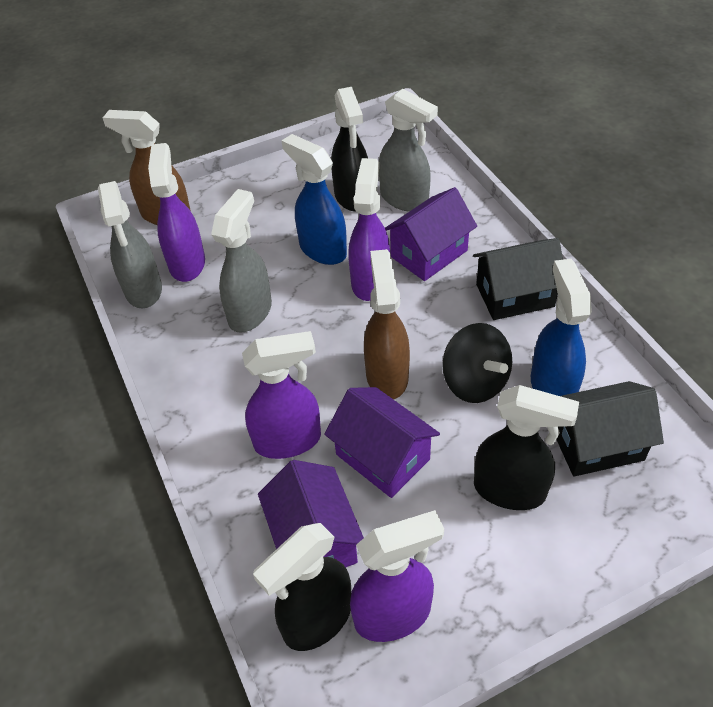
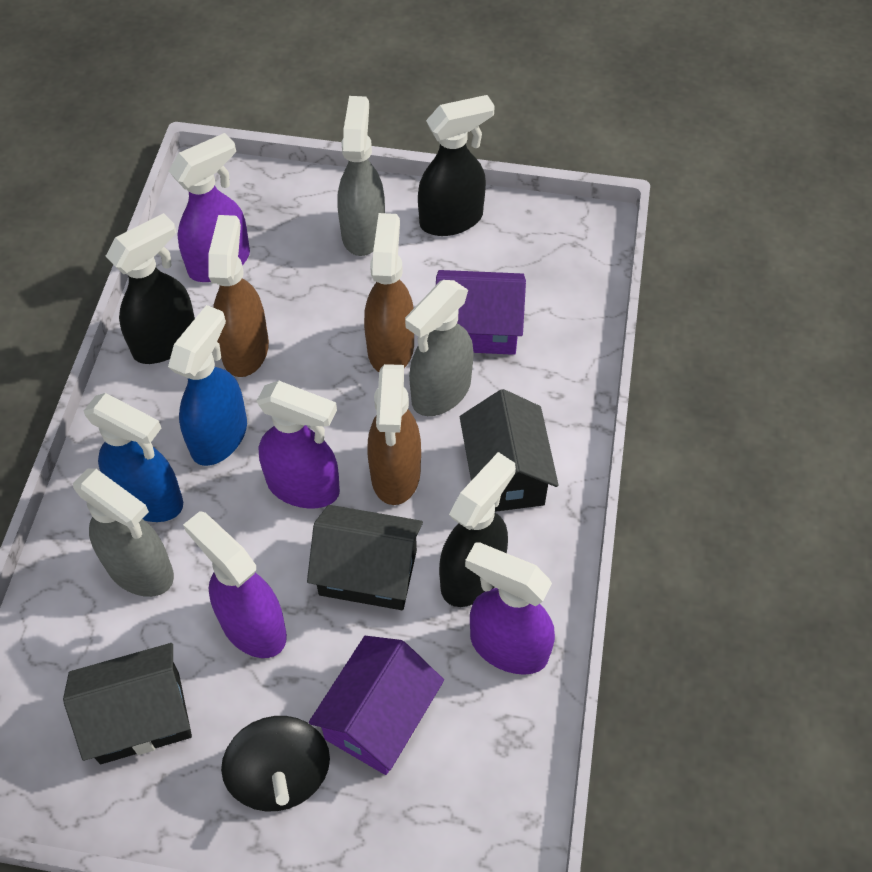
black house: [473,238,563,320] [556,381,664,477] = 2 -> [63,643,192,764] [307,505,423,610] [460,389,559,512] = 3
brown spray bottle: [103,110,191,225] [364,249,410,399] = 2 -> [208,215,269,377] [364,213,414,372] [368,364,421,505] = 3
purple house: [258,460,364,567] [324,387,440,498] [385,187,477,281] = 3 -> [309,636,444,775] [436,270,526,355] = 2

